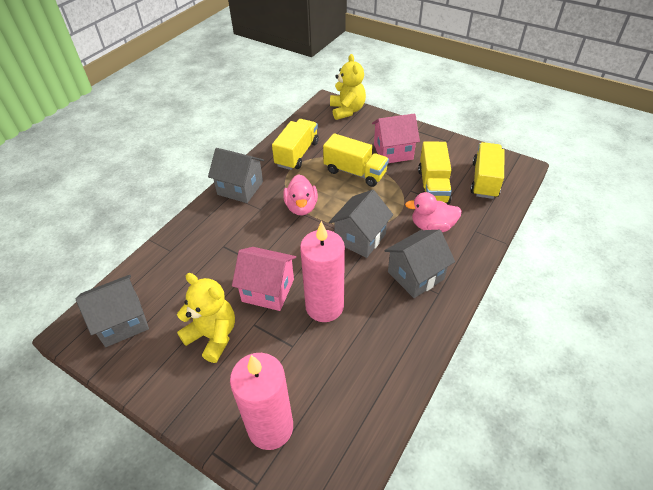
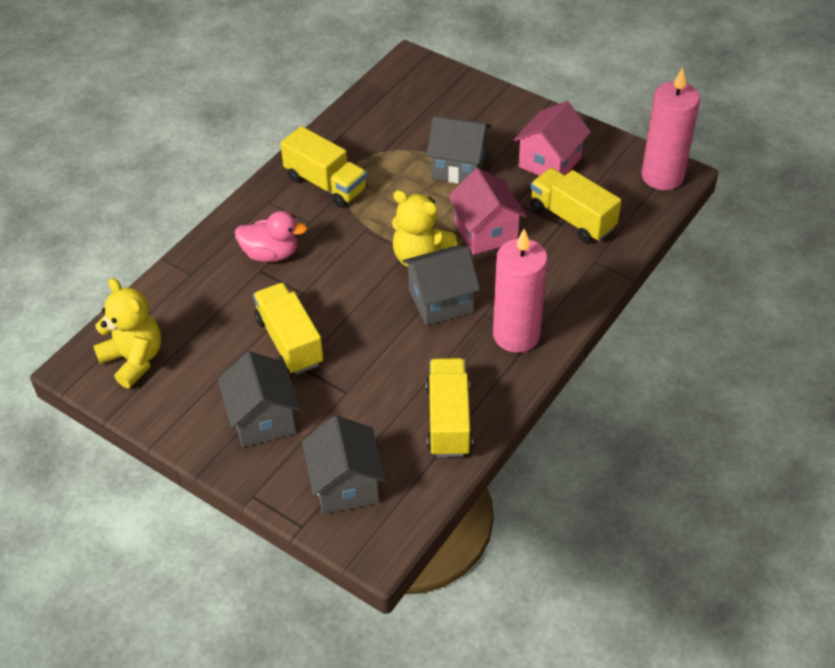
pink duck: [283,174,318,216] [405,192,462,232] = 2 -> [235,211,307,262] = 1

